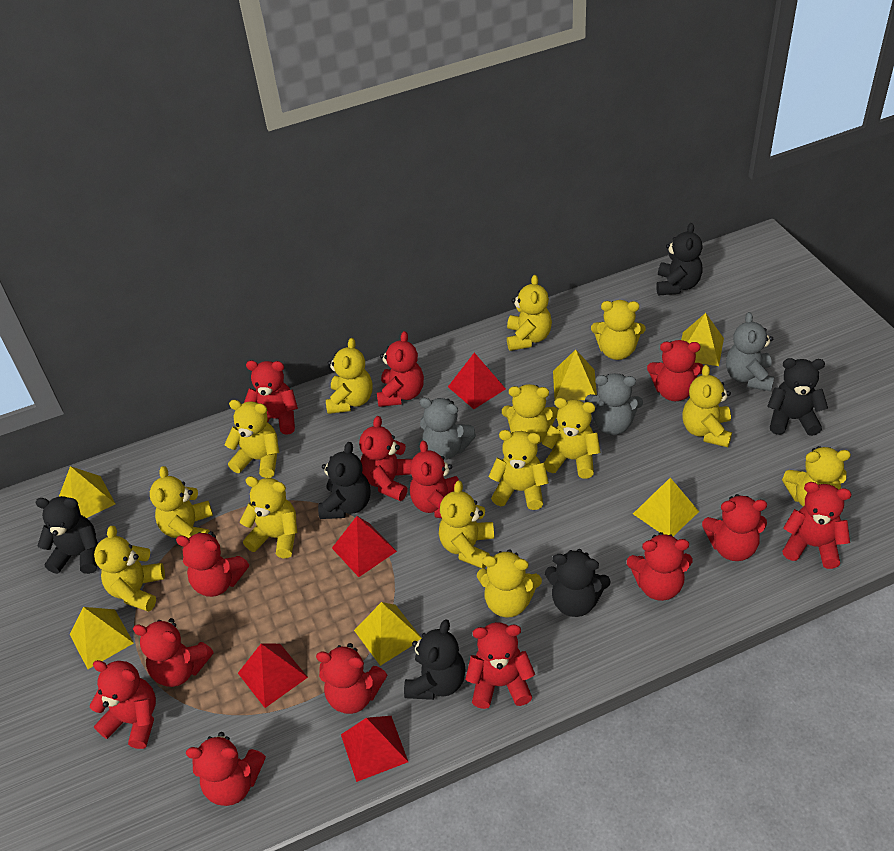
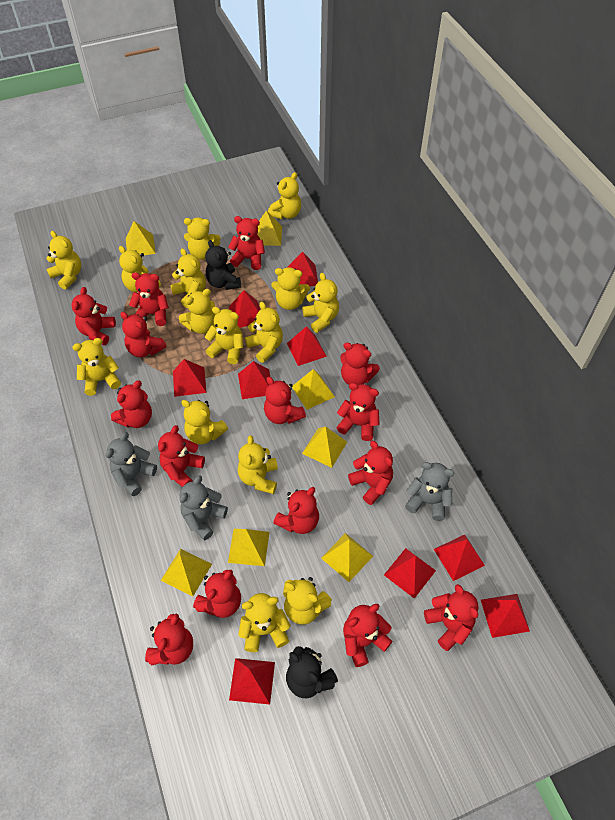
black teddy bear: [35,496,98,574] [318,442,371,519] [404,619,466,700] [545,549,610,617] [656,223,703,295] [767,358,828,436] = 6 -> [205,240,242,290] [286,646,338,698] = 2
red pyramid: [238,643,308,708] [332,516,397,577] [341,716,408,782] [448,353,506,409] = 4 -> [173,359,207,397] [229,290,260,328] [229,658,275,704] [238,361,270,399] [287,251,318,286] [287,326,327,366] [384,548,436,599] [434,534,485,581] [481,594,530,638] = 9
red teddy bear: [90,660,156,749] [133,618,213,687] [176,531,249,597] [186,732,266,806] [244,360,298,435] [316,643,387,714] [359,416,412,501] [377,331,424,407] [410,441,459,518] [465,622,535,709] [627,532,693,601] [647,340,703,401] [702,494,767,561] [782,482,851,569] = 14 -> [71,287,116,345] [111,380,152,428] [120,312,166,357] [129,272,169,326] [145,614,193,665] [158,425,205,487] [193,570,241,618] [228,216,265,270] [264,377,306,424] [273,487,319,534] [336,383,379,441] [340,342,380,385] [343,604,392,667] [348,441,393,505] [424,584,478,651] = 15
yellow pyramid: [59,466,115,518] [70,607,134,669] [354,602,422,666] [553,349,597,401] [633,478,699,536] [681,313,724,366] = 6 -> [126,221,156,255] [161,549,212,596] [228,529,270,566] [257,210,282,246] [292,369,335,410] [302,426,347,468] [321,533,373,582] = 7
yellow teddy bear: [94,526,165,612] [150,466,213,538] [224,400,279,478] [240,476,298,558] [326,338,373,414] [439,481,494,569] [477,549,542,617] [489,430,549,510] [502,384,558,444] [507,275,552,351] [542,398,600,479] [591,300,645,360] [682,365,732,447] [782,446,851,507] = 14 -> [46,231,81,290] [73,338,121,396] [119,246,161,292] [170,248,206,308] [179,289,215,334] [181,400,228,444] [184,218,221,260] [205,307,243,364] [238,435,278,494] [238,593,291,652] [245,302,283,363] [268,172,301,219] [271,267,310,310] [283,577,332,625] [302,273,339,333] = 15

